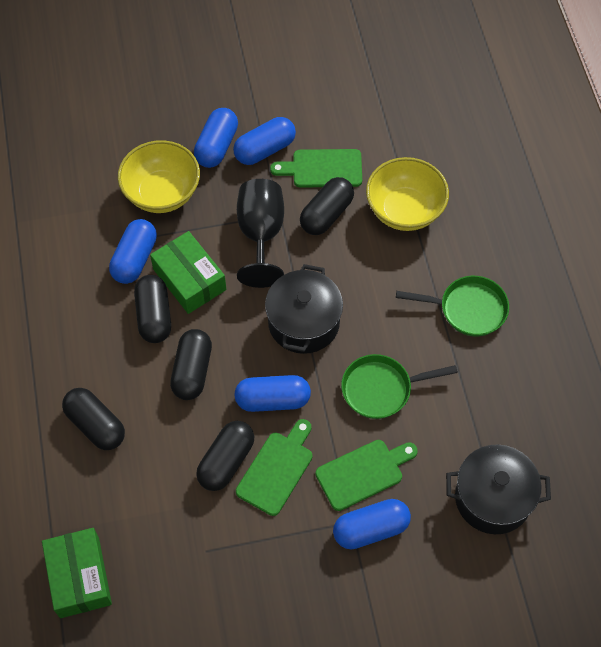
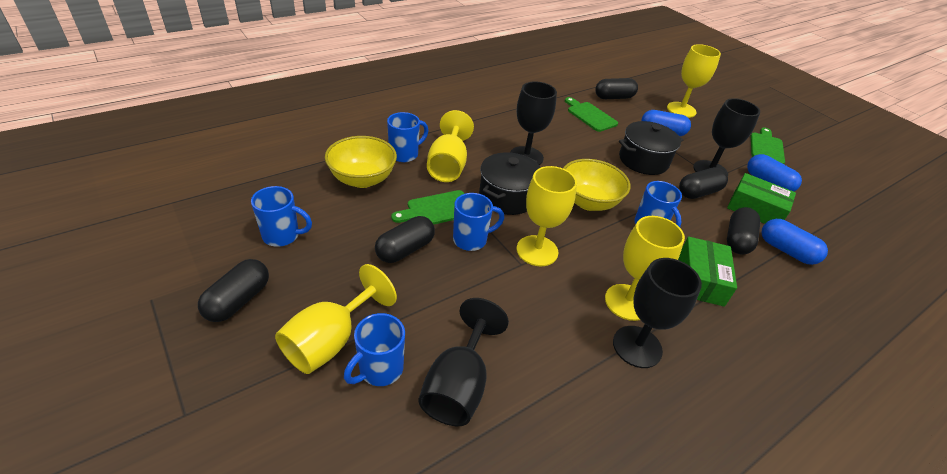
black goblet: [237,179,284,288] = 1 -> [418,298,509,426] [510,81,557,165] [613,258,702,368] [693,98,760,176] = 4
blue capsule: [109,219,157,284] [194,108,238,168] [233,117,296,165] [234,375,311,412] [333,499,411,550] = 5 -> [641,110,691,136] [747,154,802,191] [762,219,828,265] = 3
blue mug: none = 0 -> [251,186,312,247] [344,313,405,386] [387,112,428,162] [453,193,504,251] [634,181,682,227] = 5
green pan: [341,354,458,419] [396,276,509,337] = 2 -> none = 0
yellow goblet: none = 0 -> [275,264,397,374] [427,110,474,182] [517,166,577,266] [605,216,685,321] [667,44,721,118] = 5

